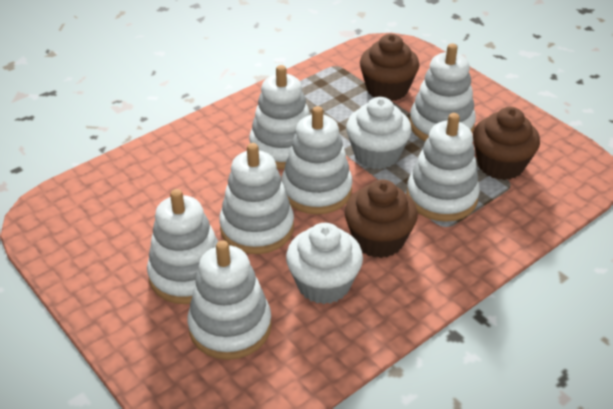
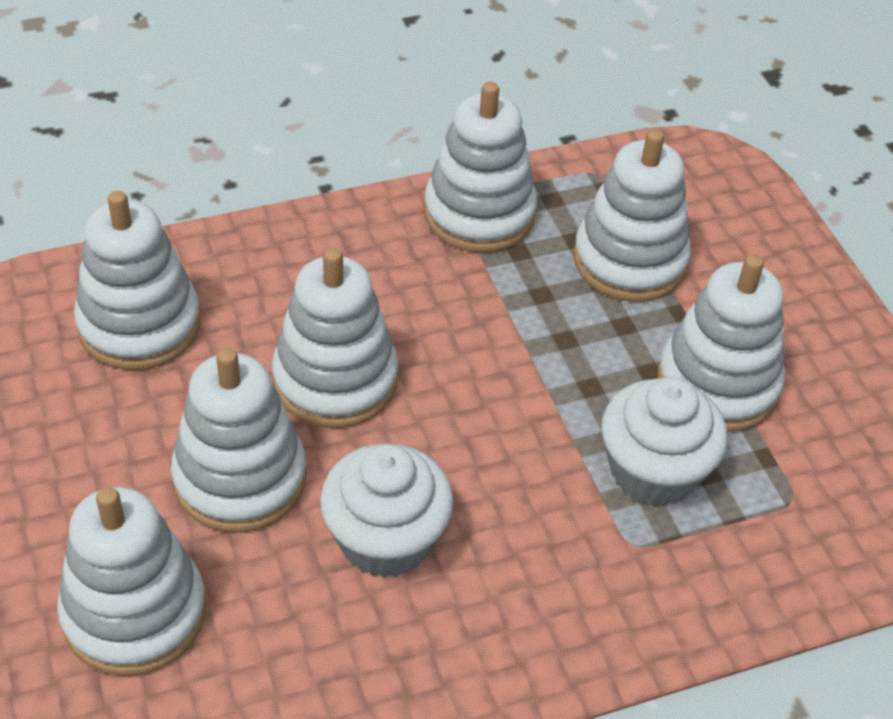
brown cupcake: [344,179,418,258] [360,34,419,101] [473,107,540,180] = 3 -> none = 0

